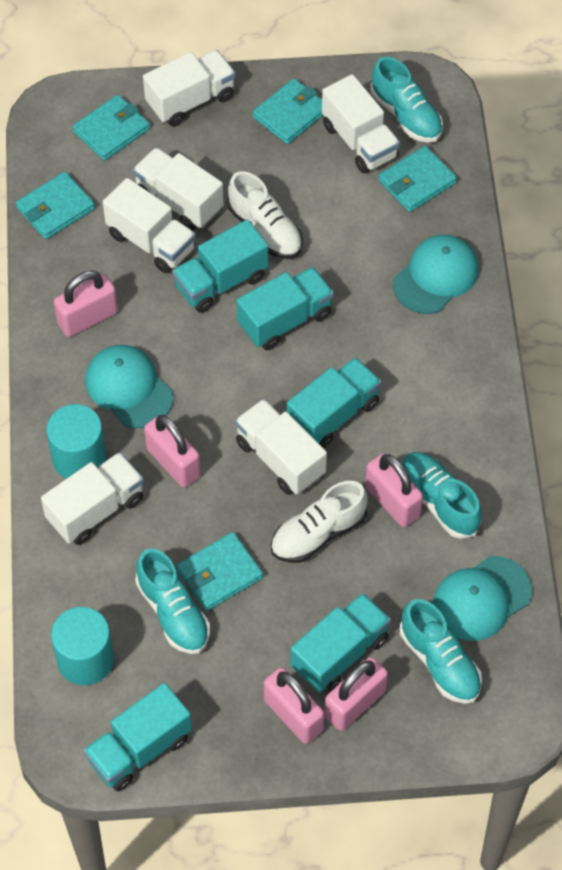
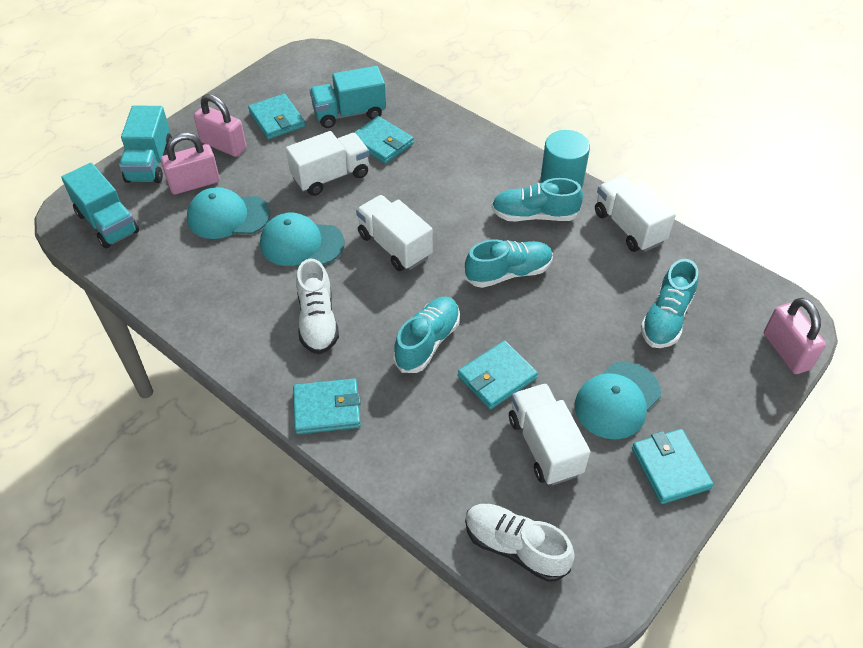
pink padlock: [54,271,118,337] [144,415,201,488] [264,668,324,744] [324,657,388,731] [365,453,423,527] = 5 -> [161,132,220,195] [194,94,246,157] [764,298,826,374] = 3
turquoise cylinder: [46,404,106,479] [51,607,114,685] = 2 -> [540,130,590,189] = 1
turquoise truck: [84,683,192,791] [172,220,269,313] [236,267,334,350] [287,357,381,448] [291,593,391,693] = 5 -> [61,163,139,248] [119,105,172,183] [310,66,386,128] = 3
white truck: [41,452,144,545] [103,178,196,273] [133,147,224,231] [143,50,236,127] [235,399,327,495] [322,74,400,173] = 6 -> [286,131,370,196] [356,195,433,271] [509,383,590,485] [595,176,676,252] = 4

